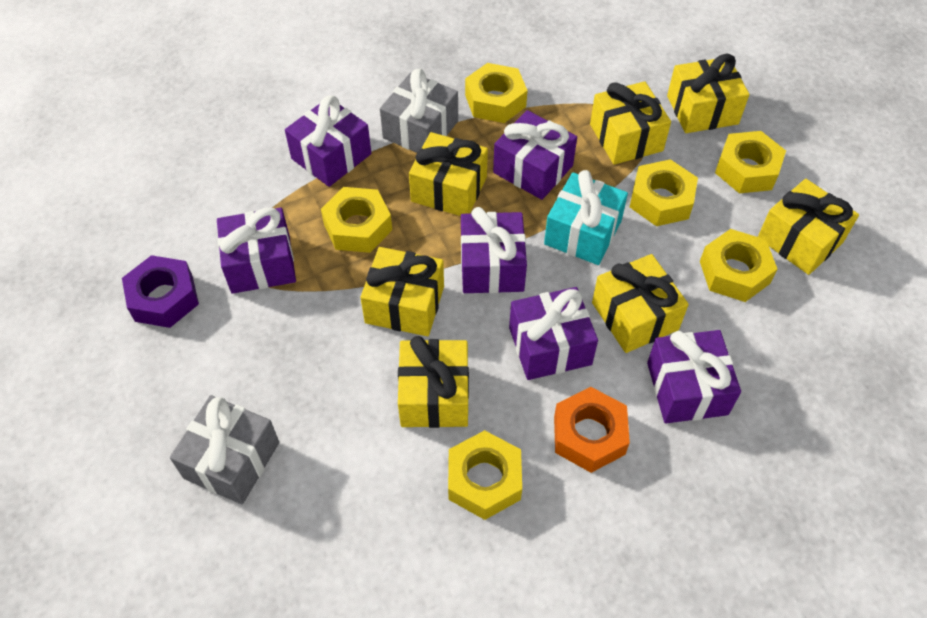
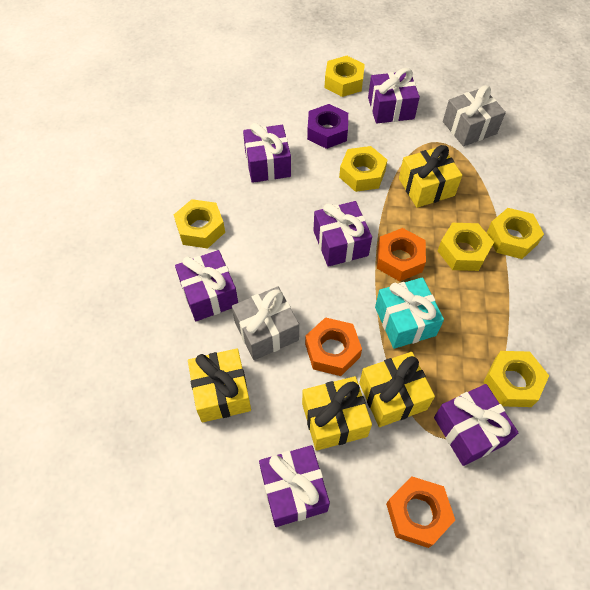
orange nut: [554,387,630,473] = 1 -> [305,317,362,376] [377,228,426,281] [386,476,455,548] = 3
yellow gift: [360,247,444,336] [398,336,469,428] [409,132,488,216] [590,81,671,165] [592,254,689,353] [667,54,749,133] [758,179,859,275] = 7 -> [188,348,251,423] [302,376,372,451] [359,352,435,427] [399,145,462,208] = 4

